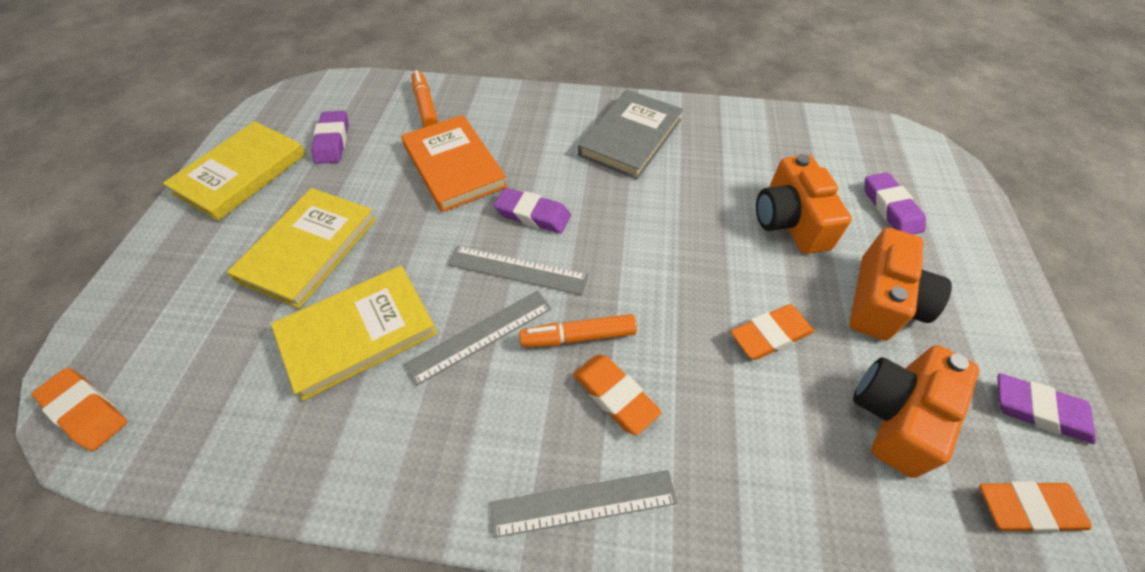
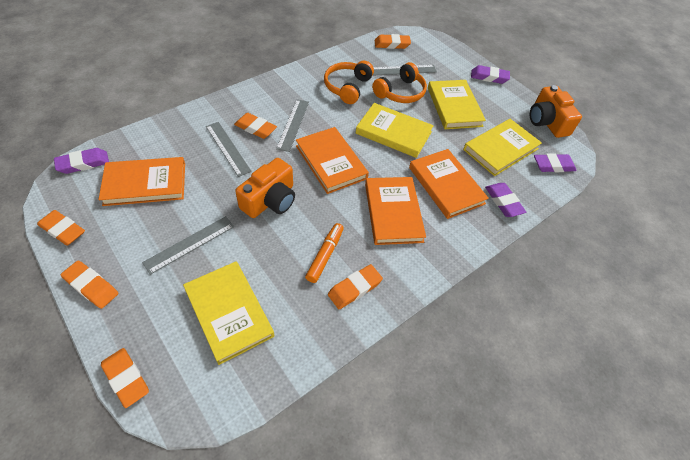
grey book: [578,90,683,179] = 1 -> none = 0
grey ruler: [404,291,551,386] [448,246,588,295] [490,470,677,538] = 3 -> [142,216,234,275] [206,122,252,177] [276,99,309,152] [373,65,437,76] = 4
orange book: [401,115,508,212] = 1 -> [99,157,185,206] [296,127,369,194] [365,177,426,245] [409,149,489,219] = 4
orange camera: [756,154,852,254] [849,228,952,341] [853,345,979,478] = 3 -> [235,158,295,218] [530,85,582,138] = 2
orange eraser: [32,368,127,451] [573,355,662,435] [730,304,814,360] [980,481,1092,533] = 4 -> [37,210,85,246] [61,260,118,309] [101,348,149,408] [234,113,277,139] [328,264,383,309] [374,34,411,49] = 6
orange headphones: none = 0 -> [324,61,374,104] [372,62,427,103] = 2
orange marker: [411,70,438,127] [519,314,637,347] = 2 -> [305,223,344,283] = 1
yellow book: [163,121,306,221] [227,188,376,309] [271,265,438,401] = 3 -> [183,261,275,365] [356,103,434,158] [428,80,486,129] [463,119,542,176] = 4

